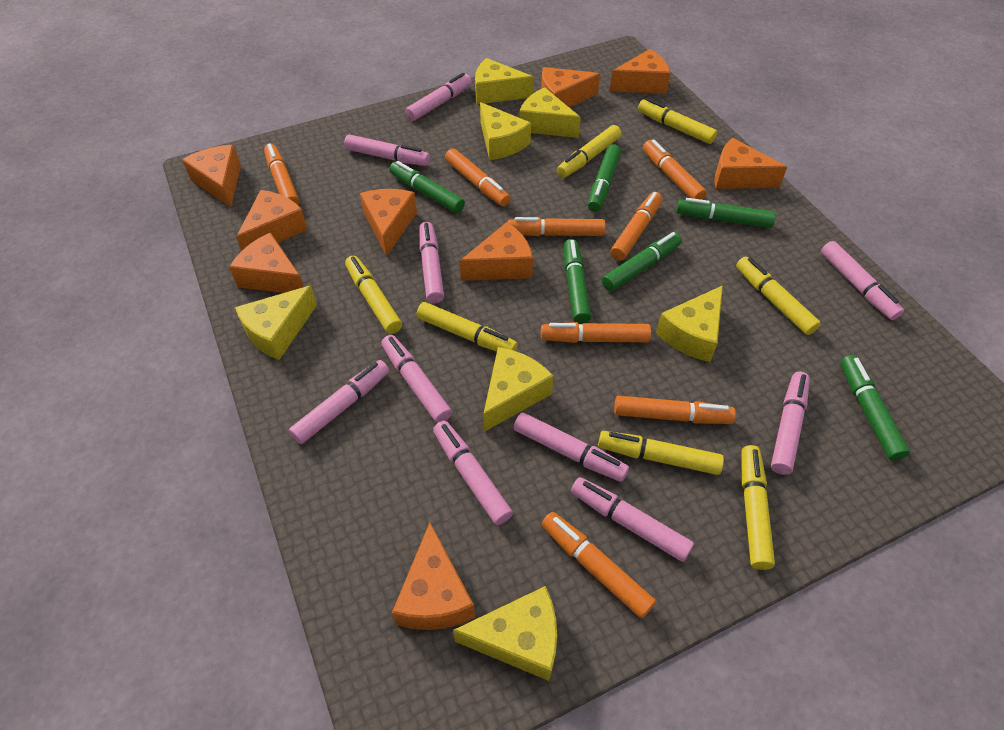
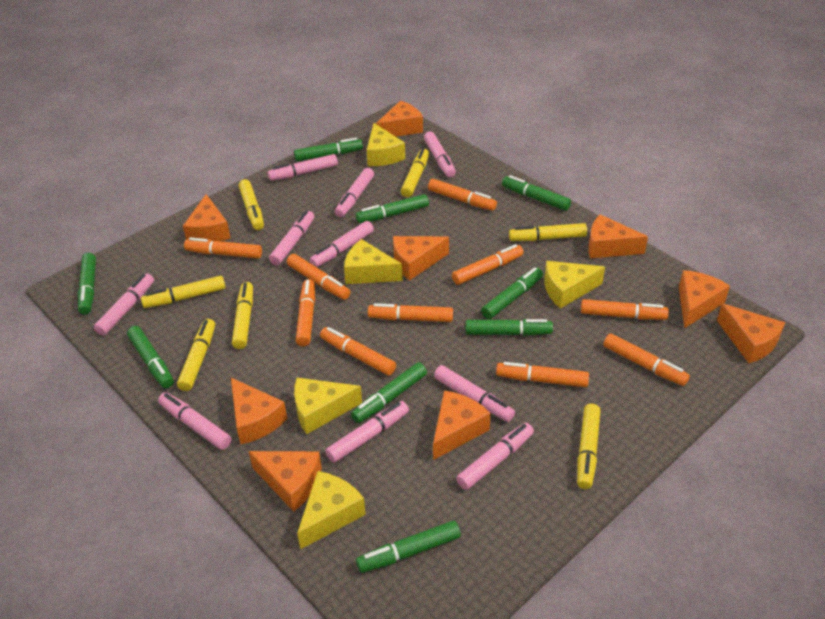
green marker: [389,161,465,213] [564,239,591,324] [588,144,621,212] [602,232,682,291] [676,198,776,228] [840,355,910,461] = 6 -> [78,253,96,314] [127,326,174,388] [294,138,363,161] [351,362,427,423] [356,194,429,223] [356,521,461,573] [465,319,553,336] [481,267,543,319] [502,175,571,211] = 9
orange marker: [264,143,299,205] [445,148,511,206] [508,217,606,236] [541,322,651,343] [541,512,656,619] [610,192,662,261] [614,396,736,424] [643,140,707,200] = 8 -> [184,237,262,259] [287,254,351,300] [296,279,315,346] [320,327,396,376] [368,303,453,322] [428,179,497,211] [452,244,524,285] [496,362,589,387] [581,299,669,320] [603,333,690,386] = 10
yellow cheese: [235,285,317,360] [453,586,557,681] [475,58,534,104] [480,102,531,160] [483,347,554,432] [519,87,581,138] [656,285,723,362] = 7 -> [294,378,362,434] [297,471,366,549] [344,239,403,284] [367,123,405,166] [544,261,605,309] = 5

